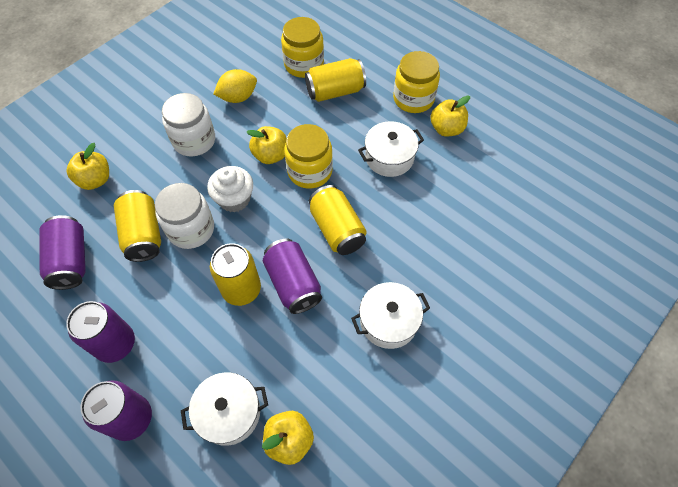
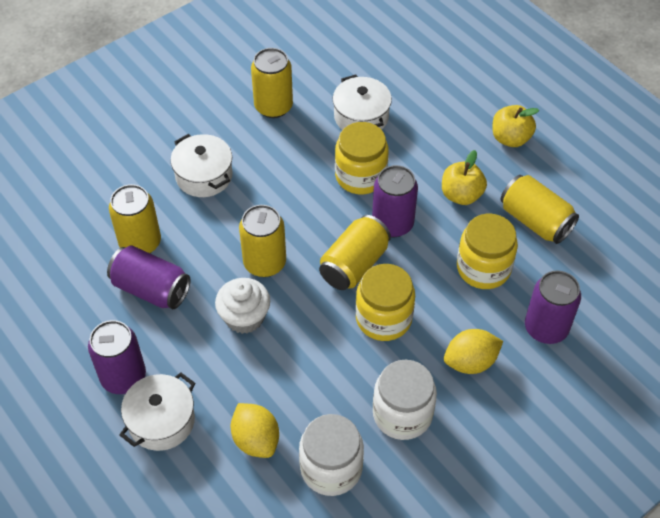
yellow apple: [67,143,109,190] [247,126,287,164] [262,411,314,465] [430,95,470,136] = 4 -> [442,150,487,205] [492,105,539,147] = 2
yellow can: [114,190,161,262] [210,243,261,306] [305,58,366,102] [309,185,367,255] = 4 -> [109,184,161,253] [239,205,286,277] [251,48,293,118] [319,215,391,290] [501,175,579,244] = 5
yellow lemon: [214,69,257,103] = 1 -> [231,403,279,458] [444,329,503,374] = 2

